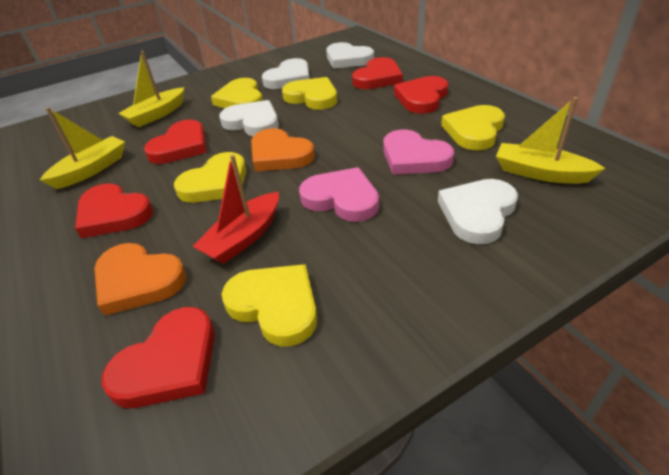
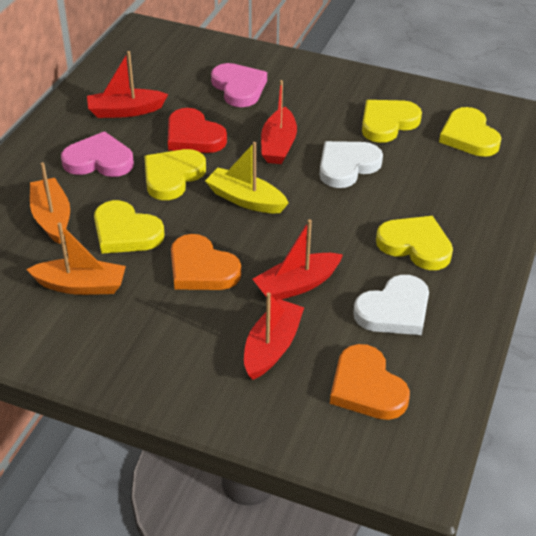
orange boat: none = 0 -> [26,222,126,295] [30,162,70,244] = 2
red boat: [192,154,279,264] = 1 -> [87,51,168,118] [244,292,304,380] [253,219,343,301] [261,80,297,164] = 4
red heart: [75,183,153,238] [102,307,215,408] [144,120,206,164] [352,57,403,89] [394,76,448,114] = 5 -> [168,108,227,153] = 1
white heart: [219,100,279,136] [262,58,310,89] [326,42,374,69] [438,179,518,244] = 4 -> [320,141,383,188] [353,275,429,335] = 2
yellow boat: [40,107,125,189] [118,51,184,127] [496,97,605,184] = 3 -> [205,142,289,213] = 1

